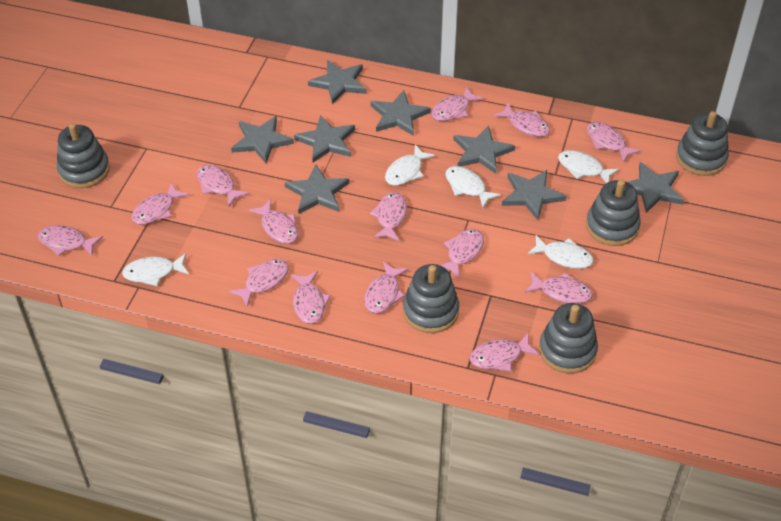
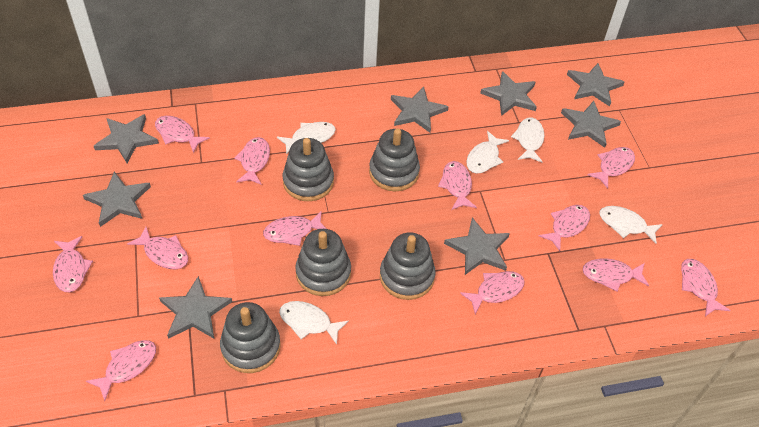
pink fish: [38,225,103,256] [131,183,189,225] [197,165,249,206] [229,259,289,307] [249,199,298,244] [291,271,331,324] [364,261,408,314] [370,192,407,241] [431,86,483,121] [440,229,484,278] [469,333,540,371] [493,103,550,137] [525,272,593,304] [587,122,641,163] = 14 -> [53,236,93,292] [86,340,156,401] [127,227,188,269] [155,116,210,153] [234,137,270,185] [263,211,326,246] [438,161,477,210] [460,271,525,314] [539,205,590,251] [583,258,649,292] [587,147,635,189] [681,259,731,316] = 12

